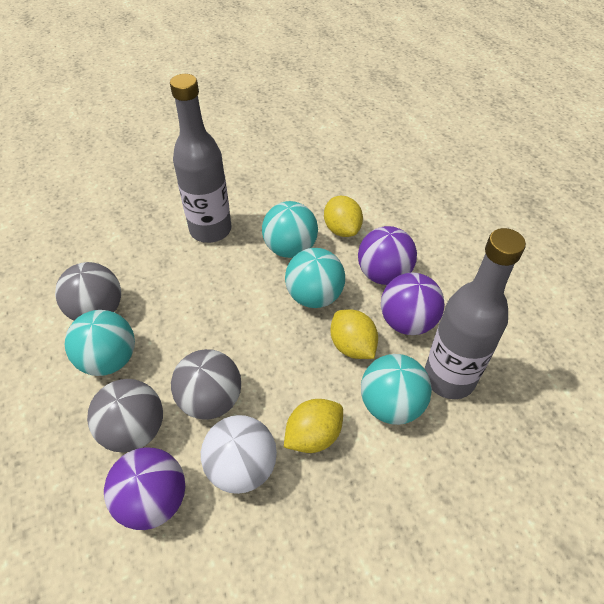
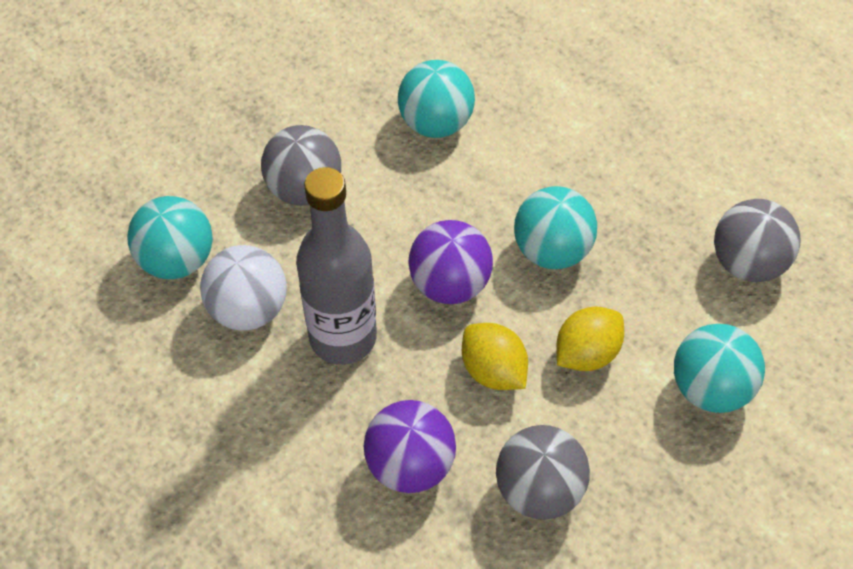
grey bottle: [170,74,232,243] [425,228,526,399] = 2 -> [296,167,377,365] = 1
purple ball: [104,448,185,530] [358,226,417,285] [381,273,445,335] = 3 -> [364,400,456,493] [408,220,493,304] = 2
yellow lemon: [284,399,343,453] [324,196,363,237] [330,309,378,359] = 3 -> [462,323,528,390] [556,306,624,371] = 2

